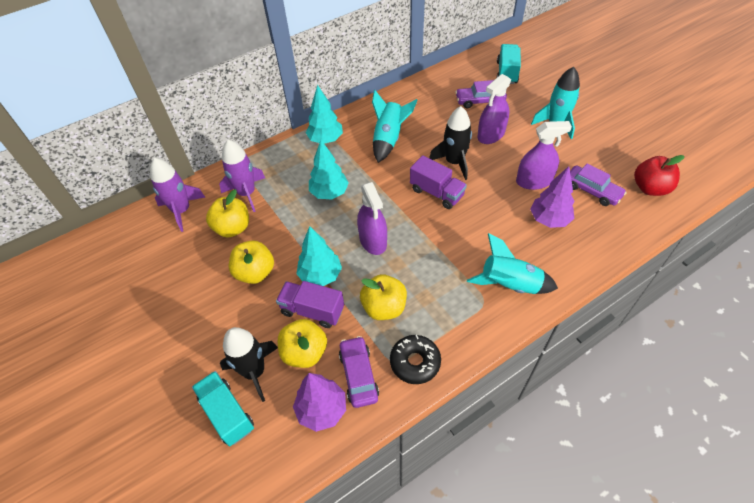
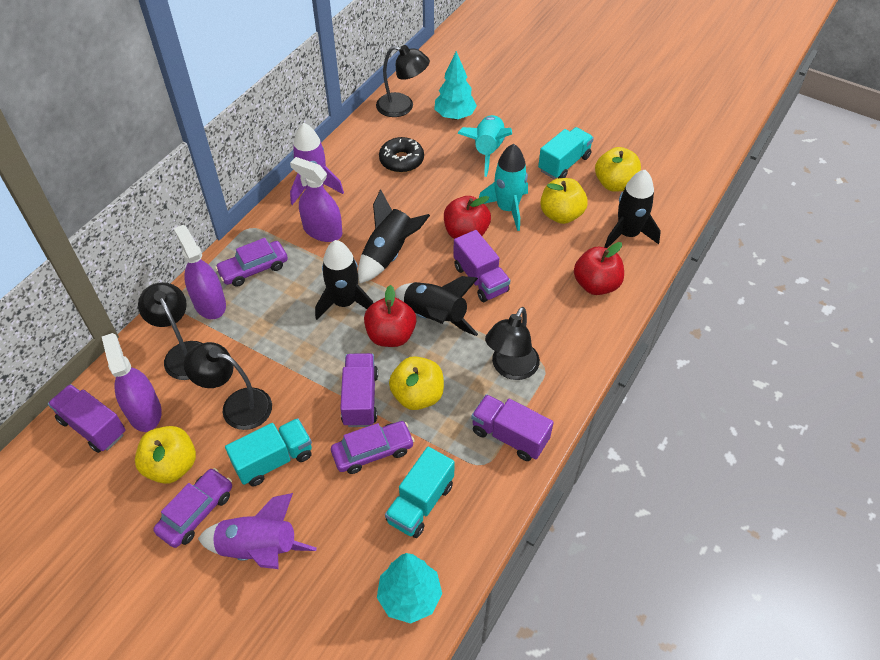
black lamp: none = 0 -> [138,282,202,380] [184,342,272,430] [376,45,430,117] [485,307,540,380] = 4
black rocket: [220,327,278,402] [429,106,472,180] = 2 -> [315,240,373,320] [358,189,430,284] [395,276,478,336] [604,170,661,248] = 4
purple tree: [293,373,346,432] [530,166,574,228] = 2 -> none = 0
purple truck: [276,281,344,328] [410,155,467,209] = 2 -> [48,384,126,453] [340,353,378,427] [453,230,510,302] [471,394,554,461] = 4
red apple: [634,155,684,196] = 1 -> [364,285,416,347] [444,196,491,239] [574,242,624,295] = 3
turquoise rocket: [372,90,417,163] [467,233,558,294] [531,67,580,139] = 3 -> [458,115,512,177] [479,144,528,231] = 2
turquoise tree: [296,226,342,286] [306,85,343,144] [309,140,349,200] = 3 -> [377,553,442,623] [434,51,477,120] = 2
turquoise truck: [192,371,254,446] [497,44,521,84] = 2 -> [225,418,312,486] [385,447,455,538] [538,127,594,179] = 3

